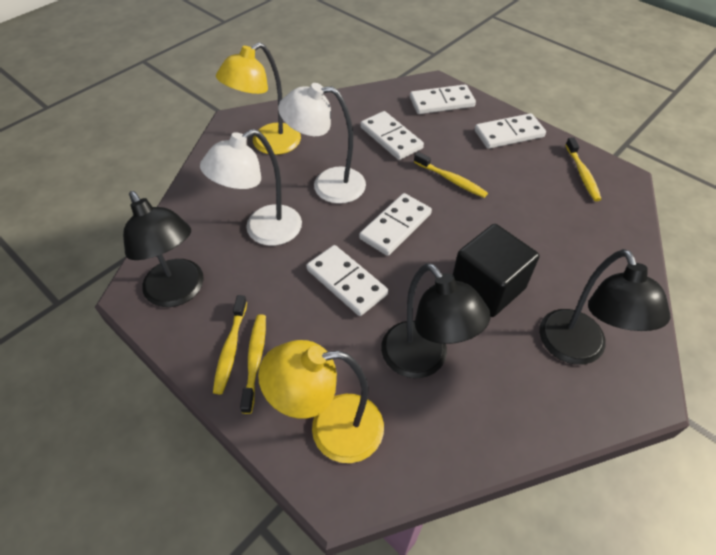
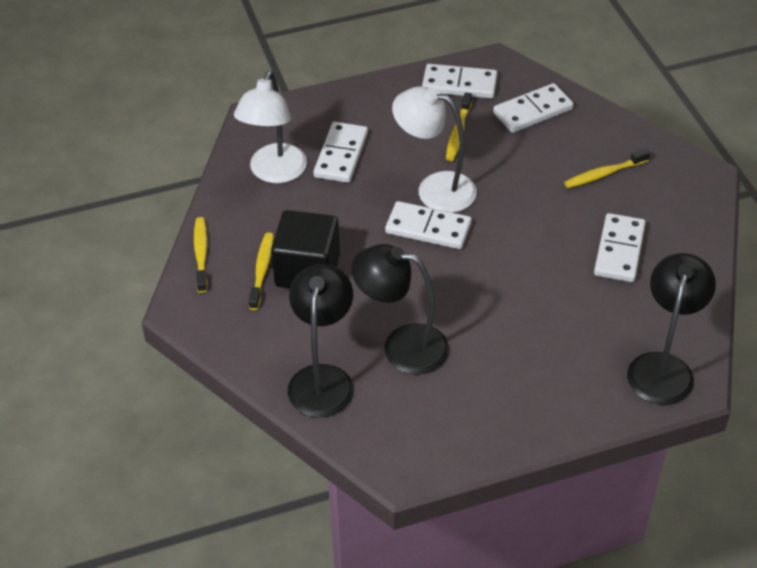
yellow lamp: [216,42,301,155] [258,340,384,463] = 2 -> none = 0

